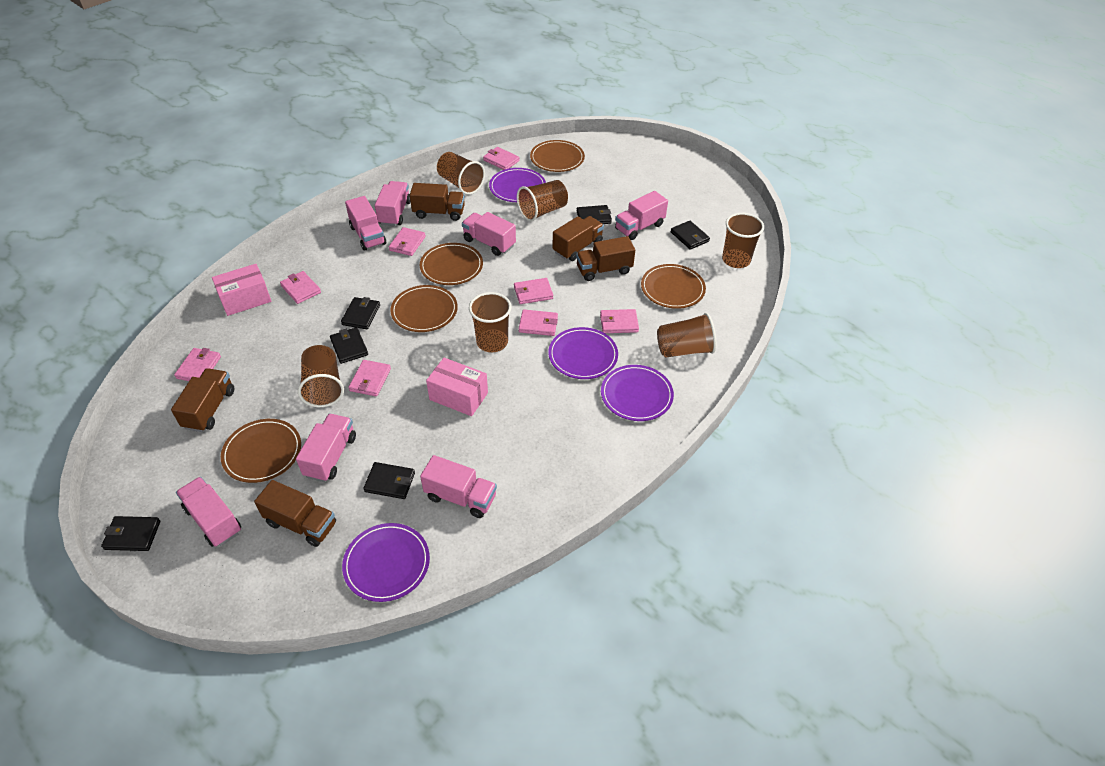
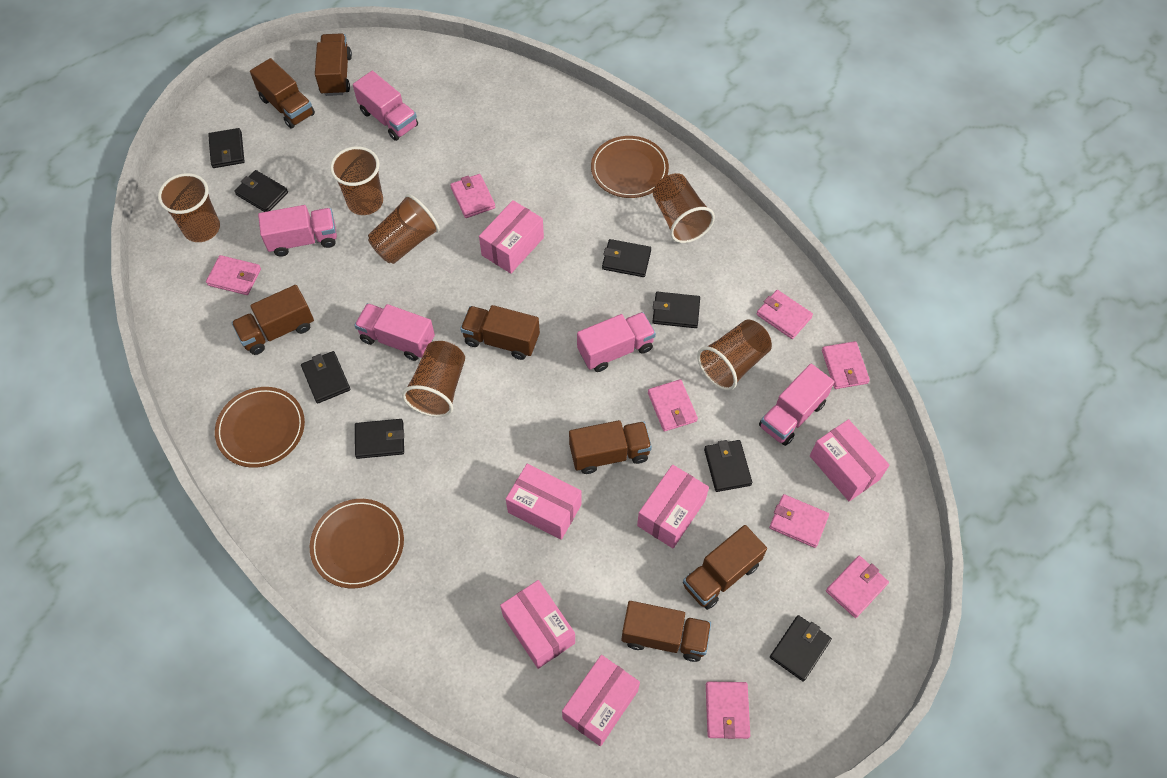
black wallet: [101,516,160,551] [330,327,368,364] [341,297,380,329] [363,462,415,499] [577,205,612,224] [671,221,710,250] = 6 -> [208,128,245,168] [234,170,288,212] [301,351,350,404] [355,419,404,459] [602,239,651,277] [652,292,700,328] [704,440,752,492] [770,615,832,681] = 8
brown plate: [221,419,301,483] [390,285,458,332] [420,243,483,285] [530,140,585,172] [641,264,706,309] = 5 -> [215,387,305,468] [310,499,404,588] [591,136,669,198] = 3
brown truck: [171,368,234,432] [254,480,336,547] [410,183,465,221] [552,216,604,261] [576,236,635,281] = 5 -> [231,285,314,355] [250,58,315,129] [315,33,352,96] [460,305,540,360] [569,420,652,474] [621,601,711,662] [683,525,767,610] = 7
pink box: [212,264,271,316] [426,358,488,416] = 2 -> [479,200,544,274] [500,580,575,669] [506,464,582,540] [562,655,640,746] [637,464,709,548] [810,419,889,501] = 6
pink truck: [176,477,241,547] [296,414,356,482] [345,196,386,250] [375,181,411,226] [420,455,497,518] [462,212,516,256] [615,191,668,240] = 7 -> [258,205,337,257] [353,71,418,141] [354,303,435,361] [577,312,656,372] [759,364,835,446] = 5
purple plate: [342,523,430,602] [489,168,546,202] [548,327,618,379] [601,365,674,421] = 4 -> none = 0

